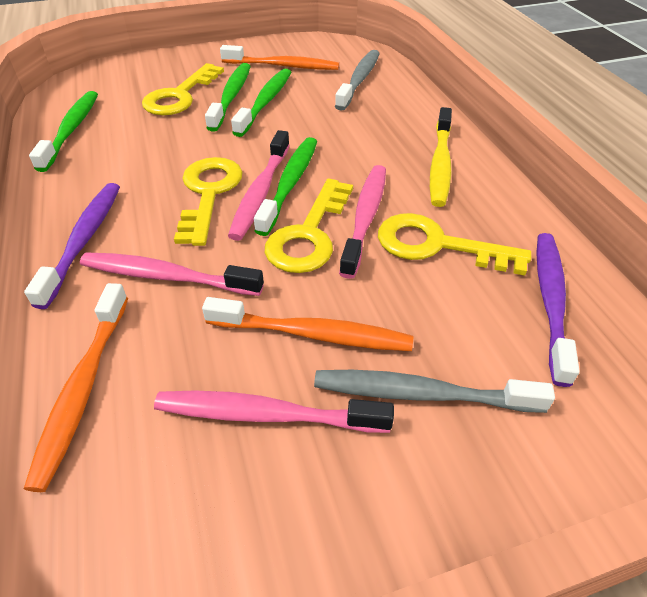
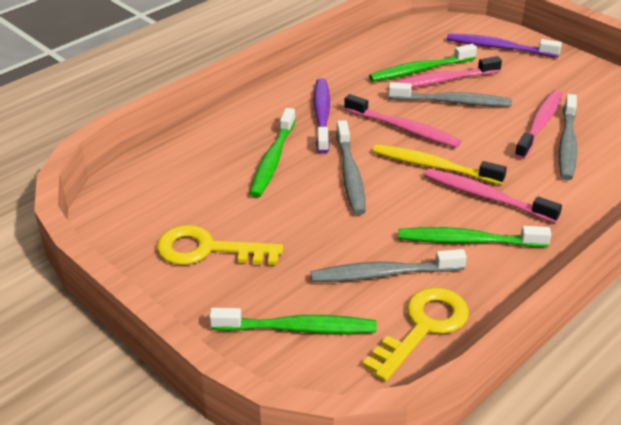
grey toothbrush: [314,370,555,413] [335,50,380,111] = 2 -> [311,249,467,282] [336,120,366,215] [388,82,512,107] [559,94,577,180] = 4
orange toothbrush: [24,283,128,492] [202,297,413,351] [220,45,339,70] = 3 -> none = 0
yellow key: [142,63,224,115] [174,157,243,246] [265,179,353,273] [378,213,531,276] = 4 -> [157,225,283,265] [363,287,469,381] = 2

